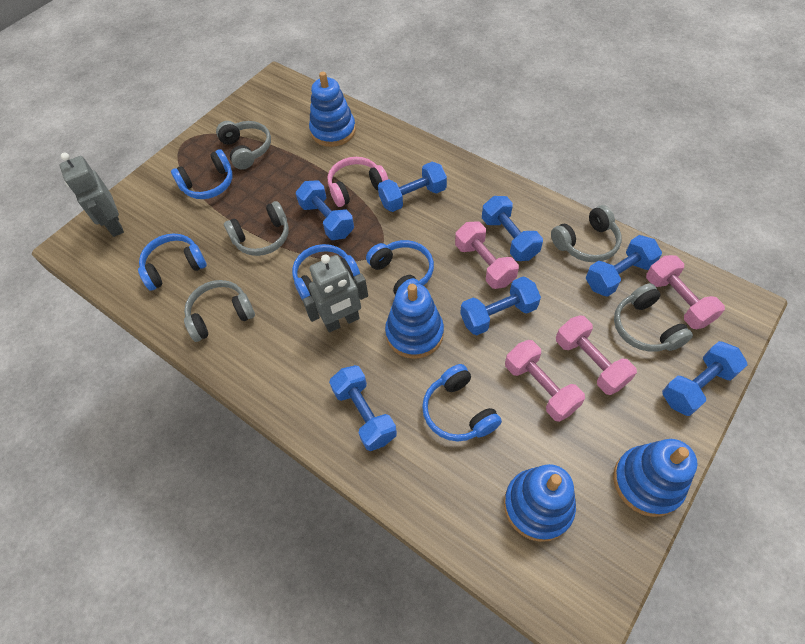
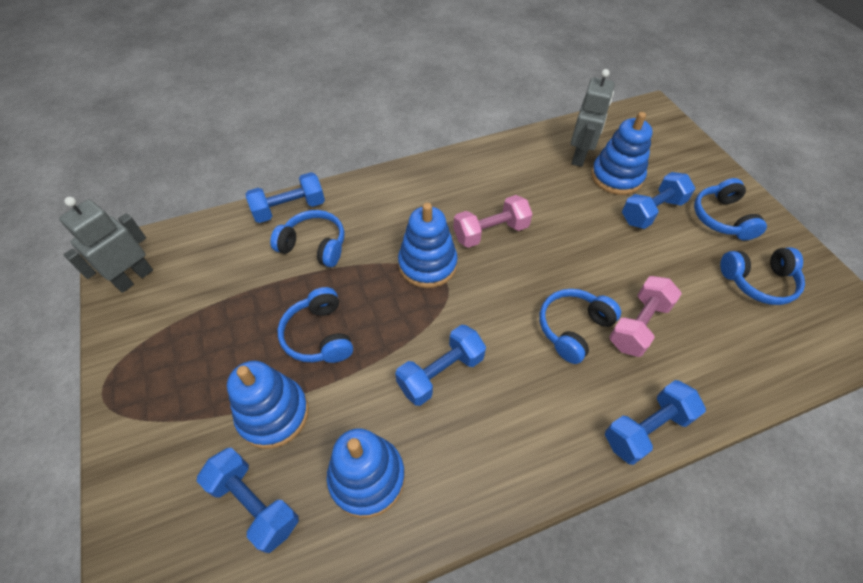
blue dumbbell: [296,180,354,240] [329,365,397,451] [378,162,447,212] [460,276,541,335] [482,196,543,261] [586,235,662,297] [662,341,748,416] = 7 -> [197,448,299,553] [245,172,325,223] [395,325,486,406] [605,380,706,465] [622,172,695,229] = 5
grey headphones: [184,280,255,342] [216,121,271,170] [224,201,289,256] [551,205,622,262] [614,283,693,352] = 5 -> none = 0
pink dumbbell: [455,221,519,289] [505,340,585,422] [556,315,637,395] [646,255,725,329] = 4 -> [453,195,532,248] [609,276,682,357] = 2
pink headphones: [328,157,388,207] = 1 -> none = 0

